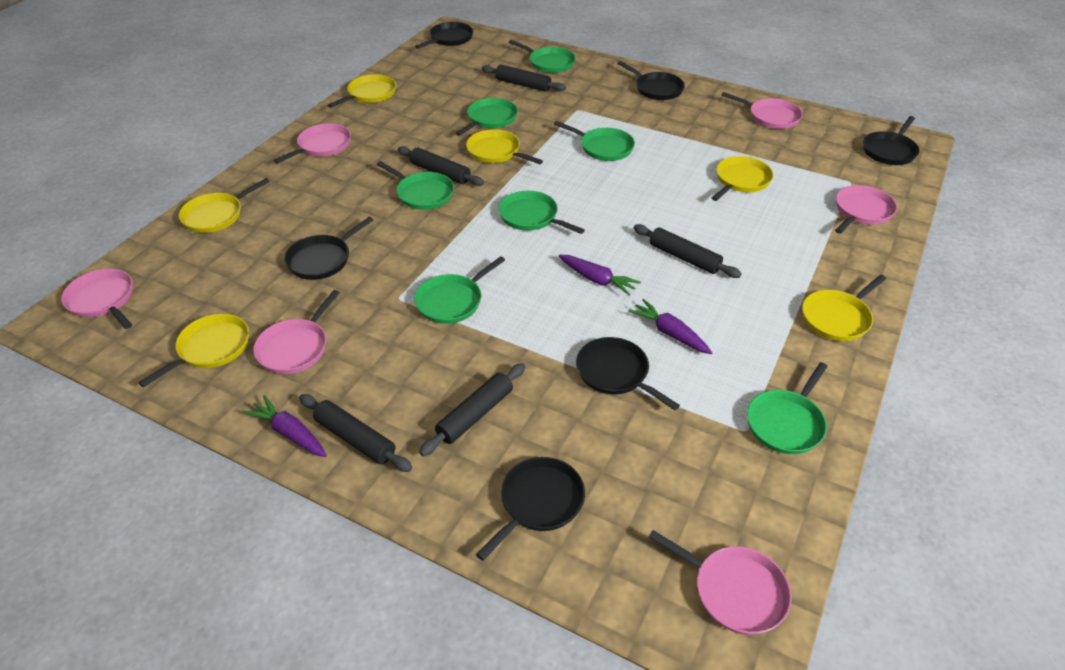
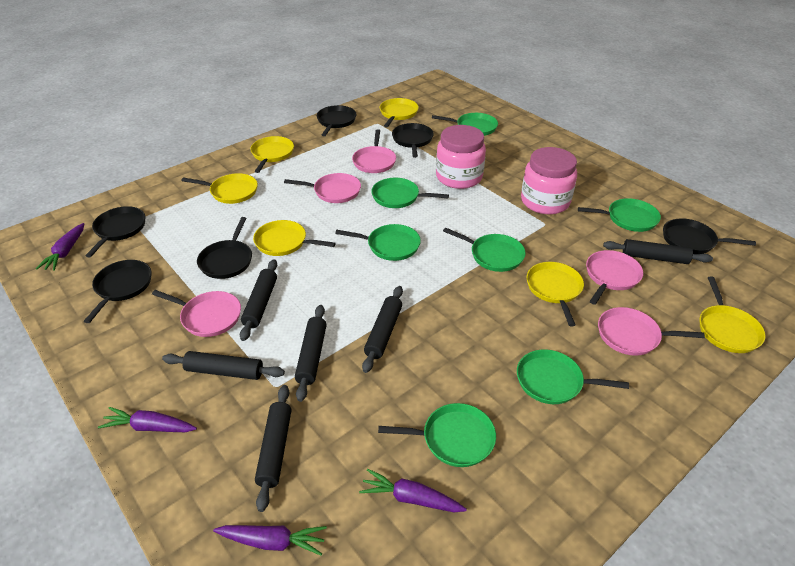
black rolling pin: [299,394,412,472] [398,146,484,186] [419,363,526,456] [482,65,566,92] [634,224,742,278] = 5 -> [162,351,285,380] [240,259,277,341] [255,385,291,512] [295,305,327,402] [362,286,403,373] [603,239,713,264] = 6
pink jar: none = 0 -> [436,125,486,189] [521,147,577,214] = 2
pink pan: [61,269,133,329] [253,290,340,374] [274,123,351,164] [648,530,792,635] [721,92,803,129] [835,185,897,234] = 6 -> [152,290,241,337] [284,173,361,203] [352,129,396,173] [586,250,643,305] [598,307,705,356] = 5
purple carrot: [243,395,327,457] [559,255,641,296] [628,299,712,354] = 3 -> [36,223,84,271] [98,407,197,432] [213,525,327,556] [359,469,467,512] = 4

